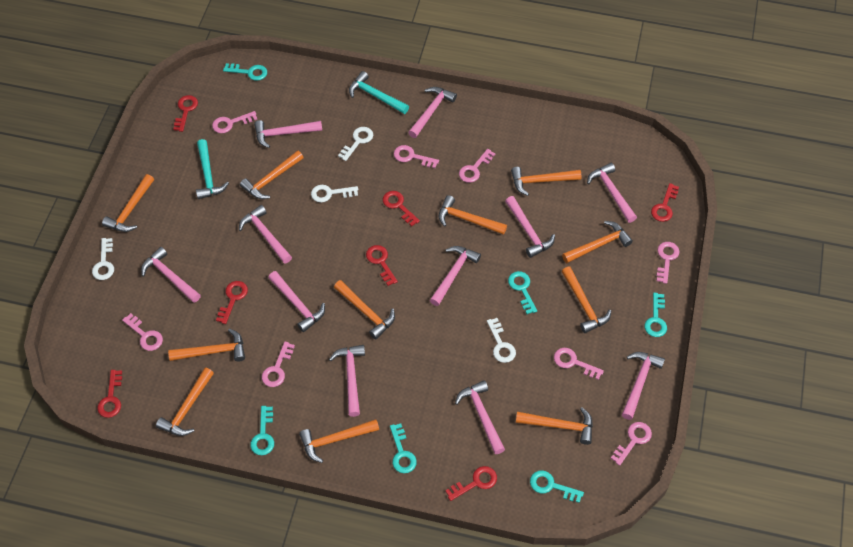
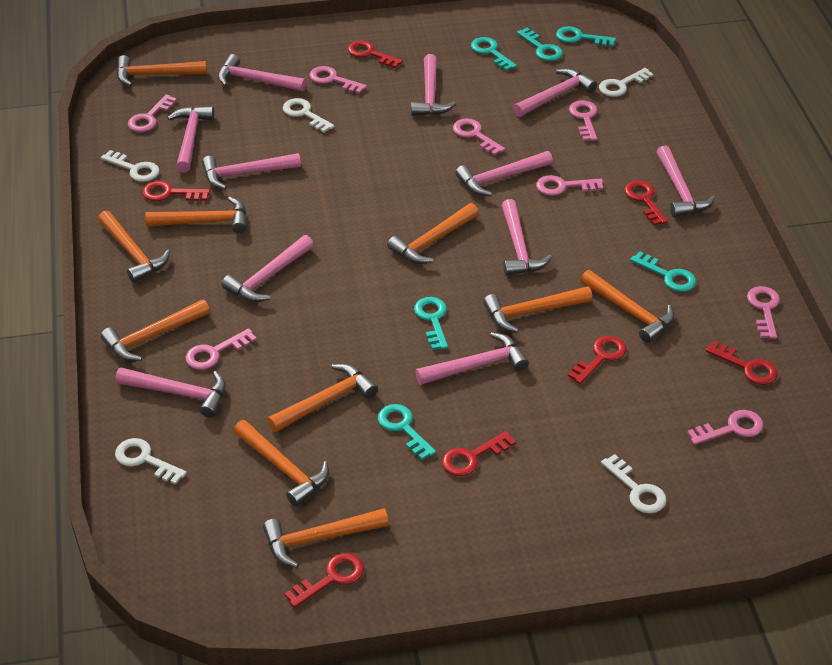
orange hammer: [102,174,154,232] [156,368,214,436] [168,328,245,361] [240,150,304,199] [299,419,379,463] [334,280,395,339] [439,195,507,235] [511,167,582,196] [516,407,593,445] [561,266,611,333] [562,221,633,263] = 11 -> [98,211,170,283] [101,299,210,361] [117,55,207,86] [145,196,247,234] [234,420,329,507] [263,508,389,568] [267,364,378,432] [387,203,479,264] [483,286,592,333] [580,270,674,343] = 10
turquoise hammer: [196,139,229,199] [349,71,409,114] = 2 -> none = 0
white key: [92,238,114,280] [311,185,358,202] [338,127,373,161] [487,318,516,363] = 4 -> [101,150,159,182] [115,438,187,485] [283,98,334,133] [599,68,654,97] [601,454,667,514] = 5

